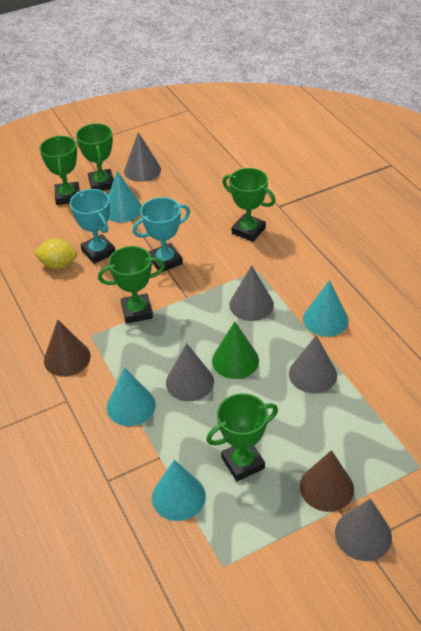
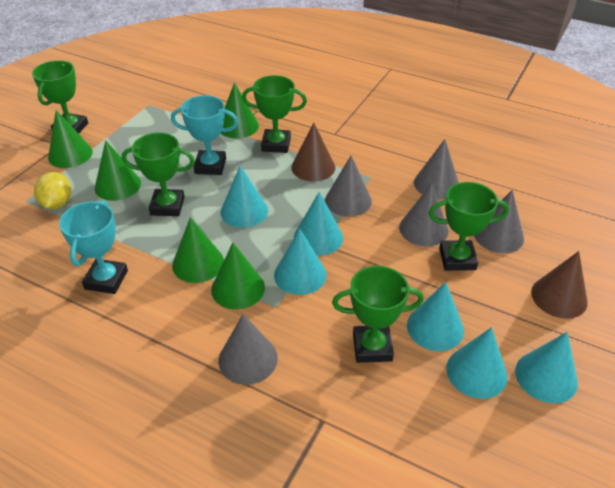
green cone: [212,321,259,379] = 1 -> [48,110,93,168] [95,140,141,201] [172,217,224,283] [211,243,265,309] [221,82,259,138] = 5
turquoise cone: [107,367,156,426] [108,171,142,222] [152,460,206,521] [303,280,348,337] = 4 -> [220,166,268,228] [274,229,327,295] [294,192,343,256] [407,282,464,351] [446,327,507,399] [515,332,578,403] = 6

